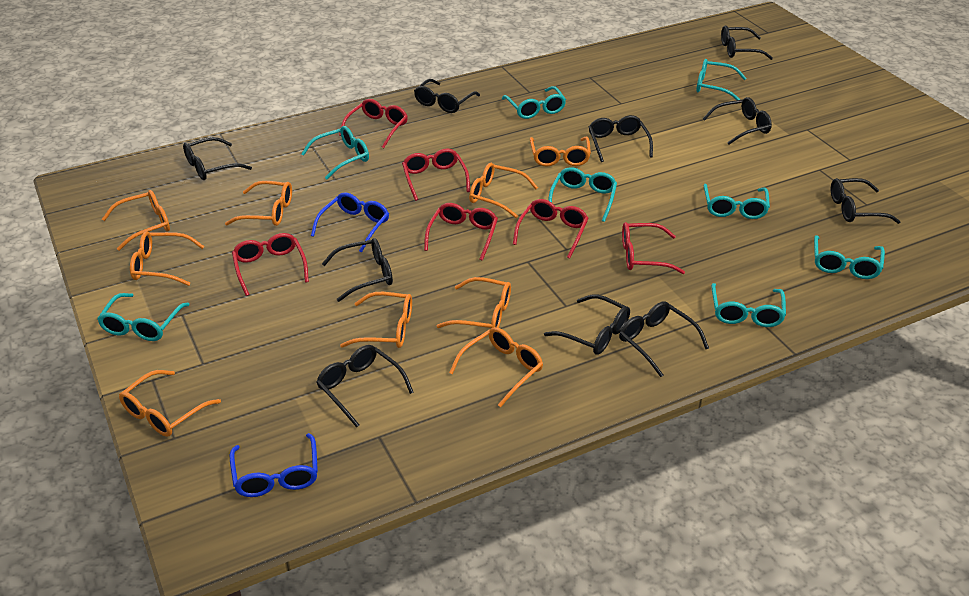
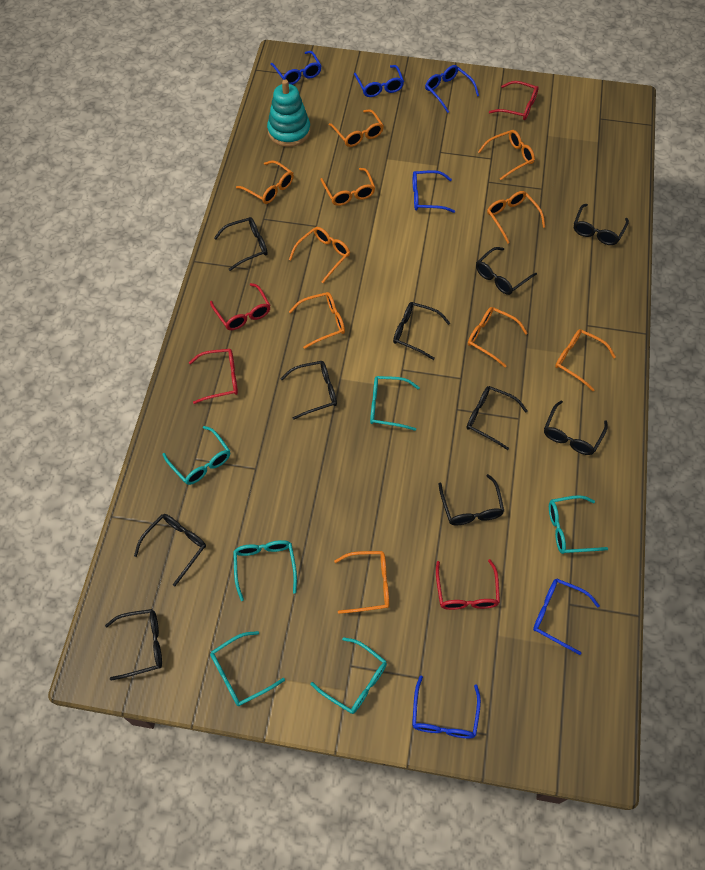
blue glasses: [230,433,318,497] [311,192,389,253] = 2 -> [270,51,321,85] [354,65,404,97] [412,675,481,739] [413,170,455,213] [425,65,479,113] [533,578,600,655] = 6
orange glasses: [102,190,170,251] [119,370,221,437] [130,231,205,286] [225,181,292,226] [340,292,412,348] [437,277,511,328] [449,327,543,407] [469,163,538,218] [530,137,591,167] = 9 -> [236,160,294,204] [289,227,350,283] [289,292,345,349] [320,168,375,206] [329,109,384,147] [334,551,389,614] [468,307,528,367] [478,130,535,180] [487,191,545,244] [555,329,616,391] = 10
red glasses: [232,233,309,296] [339,99,408,148] [402,149,470,201] [424,203,498,261] [513,199,588,259] [622,222,685,274] = 6 -> [189,349,238,404] [210,283,271,330] [436,559,500,610] [489,81,539,120] = 4
turquoise glasses: [97,293,190,341] [301,126,369,179] [502,86,566,119] [548,167,617,222] [696,59,746,100] [703,184,770,219] [711,283,786,327] [814,235,885,279] = 8 -> [163,426,230,485] [210,631,285,706] [233,540,297,601] [310,637,387,714] [370,376,420,431] [549,495,608,554] = 6
turquoise stacking toy: none = 0 -> [267,79,311,147] = 1

